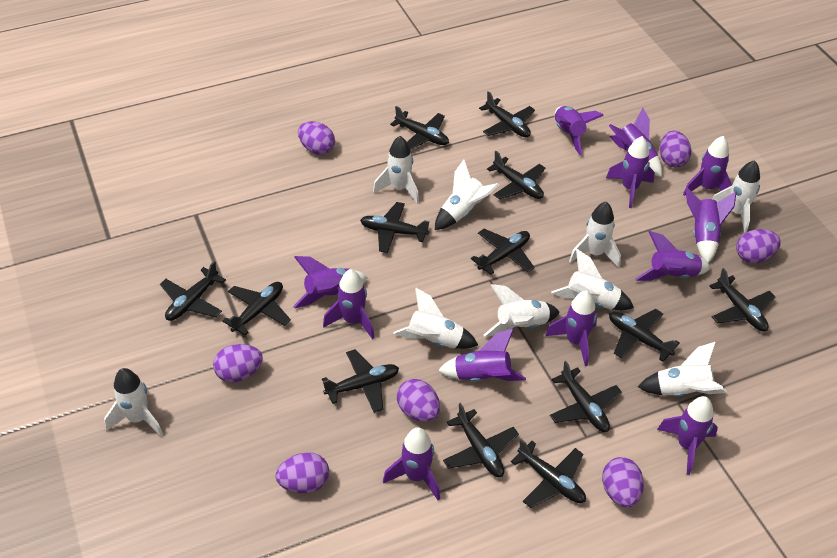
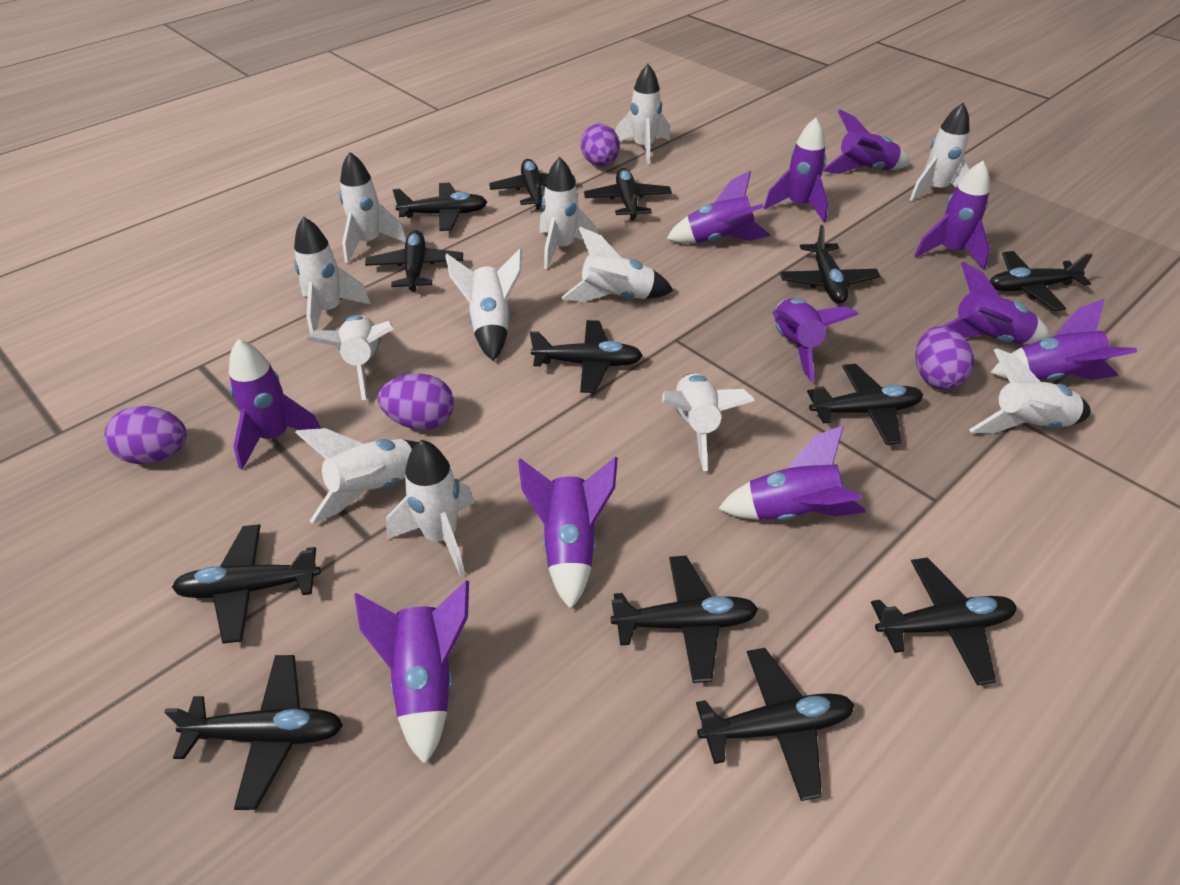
purple egg: [213,344,263,382] [276,452,329,493] [298,121,335,155] [397,379,440,422] [602,457,644,508] [660,130,691,167] [736,229,781,263] = 7 -> [104,406,187,464] [378,373,454,430] [581,124,620,167] [916,326,974,389] = 4
purple rocket: [293,256,368,308] [323,269,375,339] [383,427,440,500] [438,329,526,381] [545,291,597,366] [555,106,604,156] [606,136,655,208] [609,107,662,177] [635,231,711,281] [657,396,718,475] [683,136,732,196] [686,187,737,263] = 12 -> [229,339,321,470] [354,580,469,765] [518,457,618,610] [666,170,770,243] [718,425,866,521] [764,118,828,223] [772,298,859,382] [823,110,910,174] [914,161,990,270] [942,262,1050,344] [990,298,1137,380] = 11
white rocket: [104,368,163,436] [373,136,419,204] [393,287,478,349] [435,159,499,230] [484,284,560,337] [551,249,634,310] [569,202,621,268] [638,342,727,397] [712,160,760,233] = 9 -> [294,217,371,334] [295,428,418,524] [307,315,394,400] [339,152,406,263] [386,440,475,577] [445,249,522,361] [540,157,598,269] [561,227,673,302] [616,64,670,164] [662,373,755,471] [910,103,970,201] [969,348,1091,434] = 12

